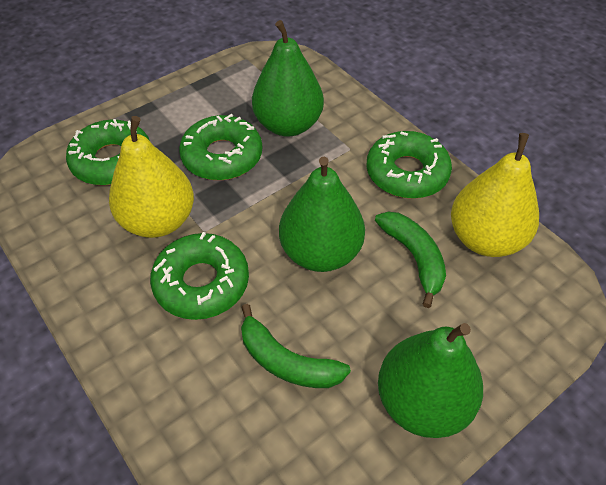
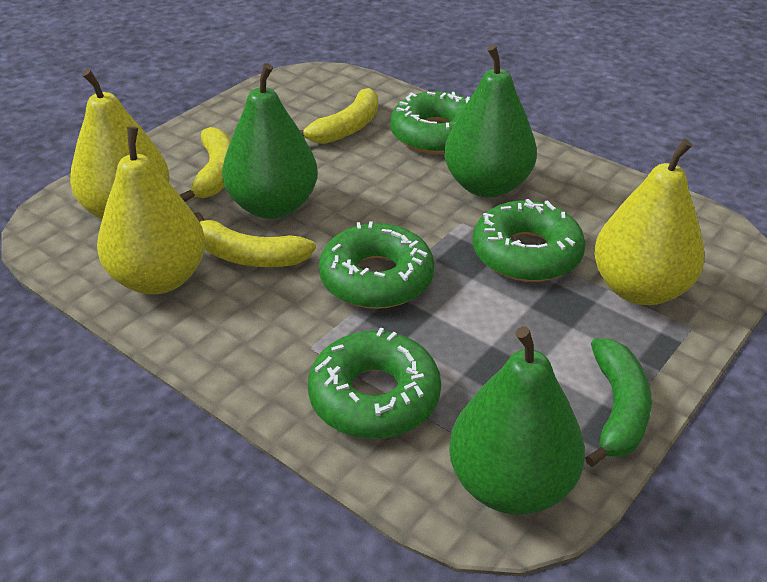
green banana: [241,304,351,388] [375,212,446,308] = 2 -> [585,338,652,467] = 1
yellow banana: none = 0 -> [180,127,231,202] [194,212,316,267] [300,88,378,144] = 3
yellow pear: [109,116,194,238] [451,133,539,257] = 2 -> [70,69,170,219] [97,126,205,294] [594,139,705,305] = 3

